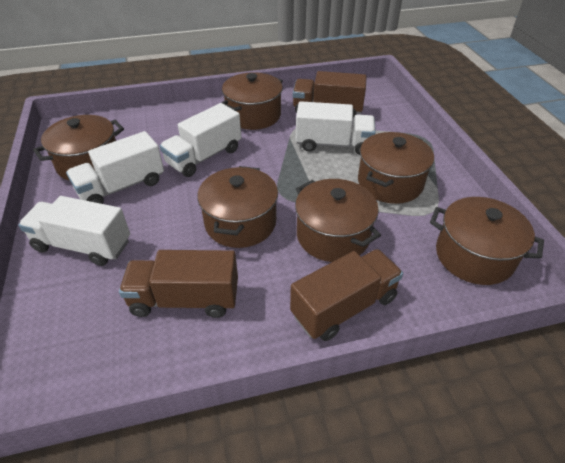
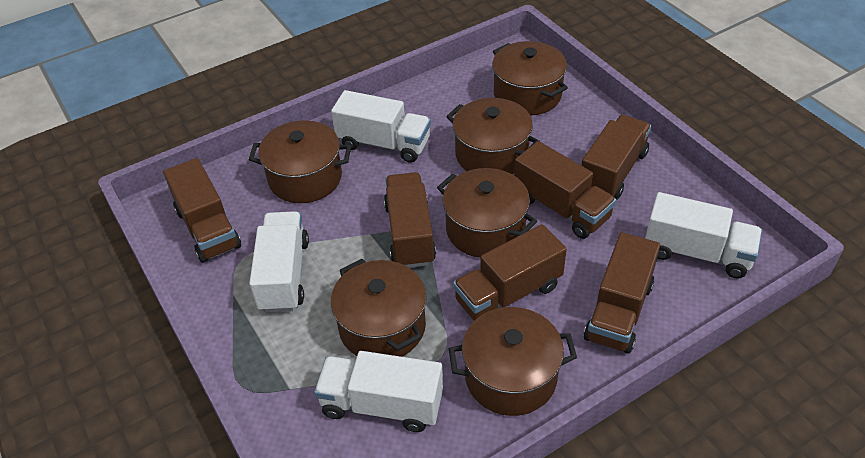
brown truck: [119,250,238,318] [290,249,403,341] [293,71,367,118] = 3 -> [163,158,241,263] [384,172,436,268] [453,224,567,321] [514,141,616,239] [581,115,651,200] [584,232,660,354] = 6

